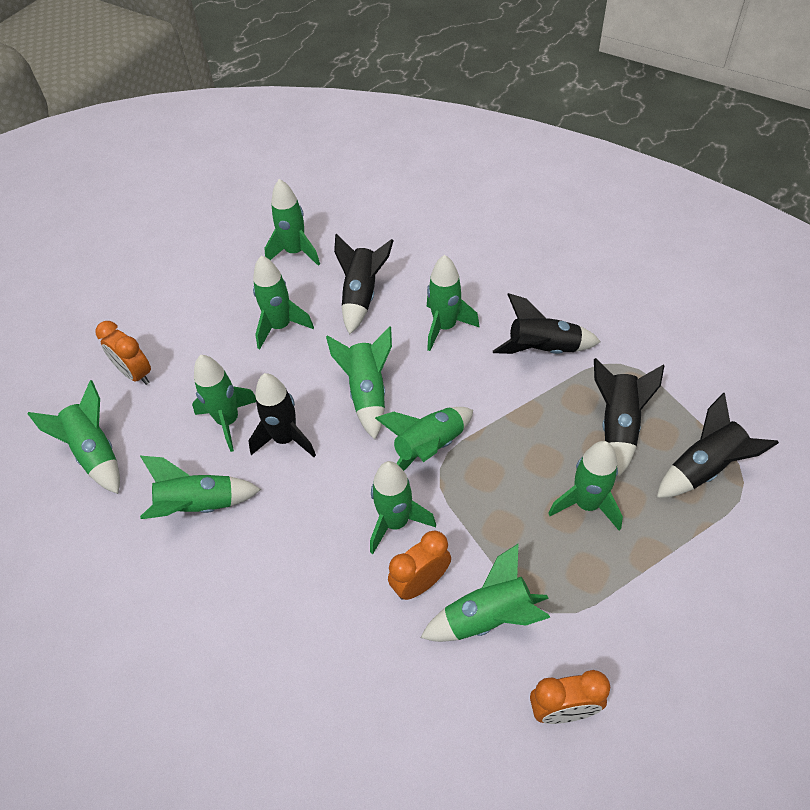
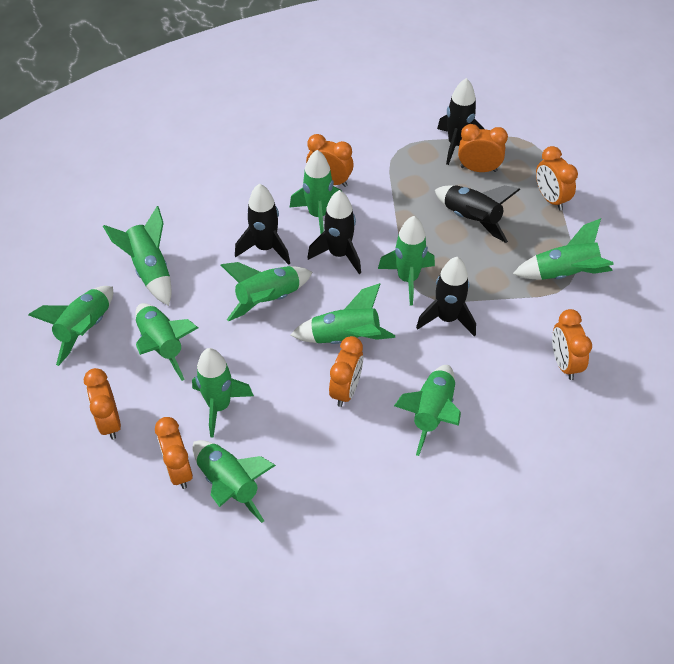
orange clock: [96,321,151,385] [388,530,451,600] [530,670,610,724] = 3 -> [84,368,121,440] [155,417,193,489] [306,134,354,187] [329,336,363,407] [458,124,508,172] [536,146,578,210] [552,309,592,380] = 7

